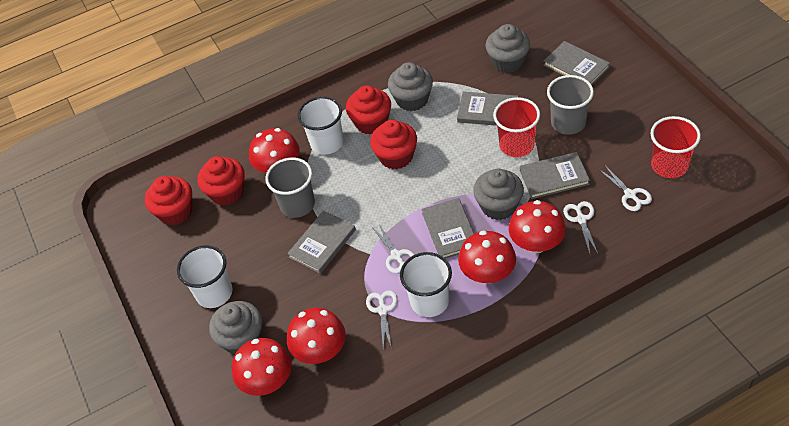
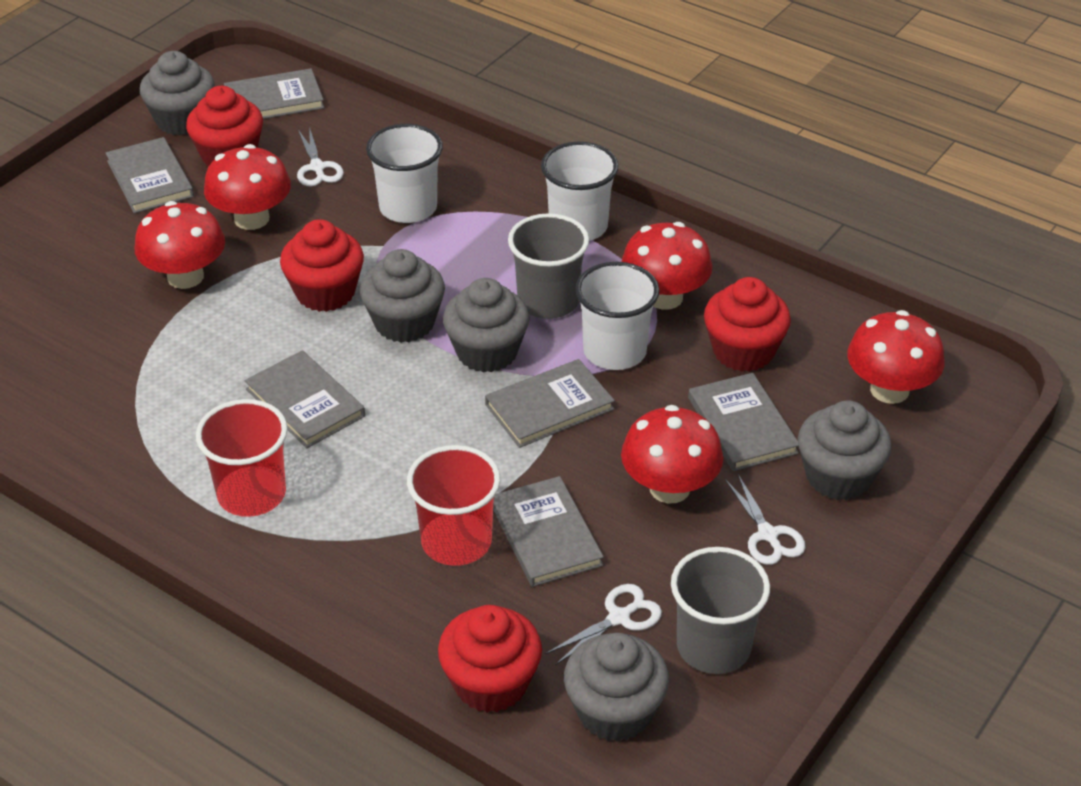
grey book: [287,210,356,274] [421,198,474,259] [457,92,518,126] [520,152,590,199] [544,41,610,85] = 5 -> [106,137,194,213] [224,68,324,119] [245,350,365,448] [485,359,615,448] [493,476,604,587] [688,373,799,471] = 6
grey cupcake: [209,301,262,355] [388,62,433,111] [473,169,524,220] [485,24,530,73] = 4 -> [140,51,215,136] [360,249,445,343] [443,278,530,373] [564,633,669,742] [798,401,892,500] = 5
white scissors: [366,290,398,349] [372,224,414,273] [563,201,598,254] [600,166,652,211] = 4 -> [297,127,344,186] [545,584,662,665] [725,474,806,565] = 3

